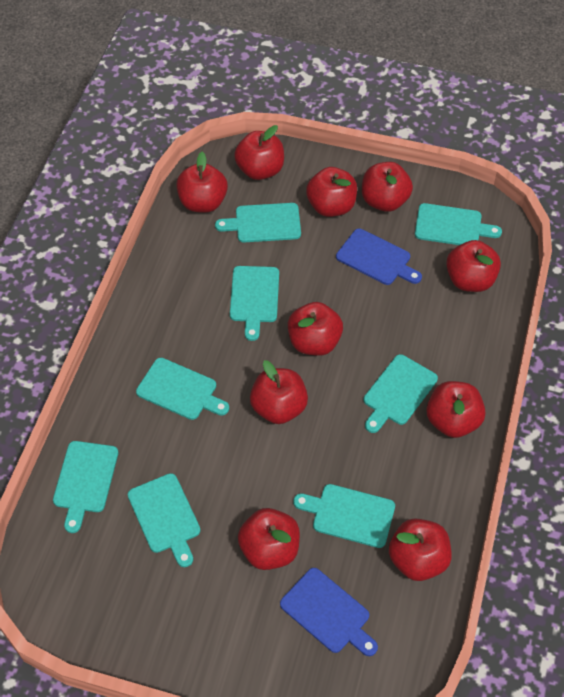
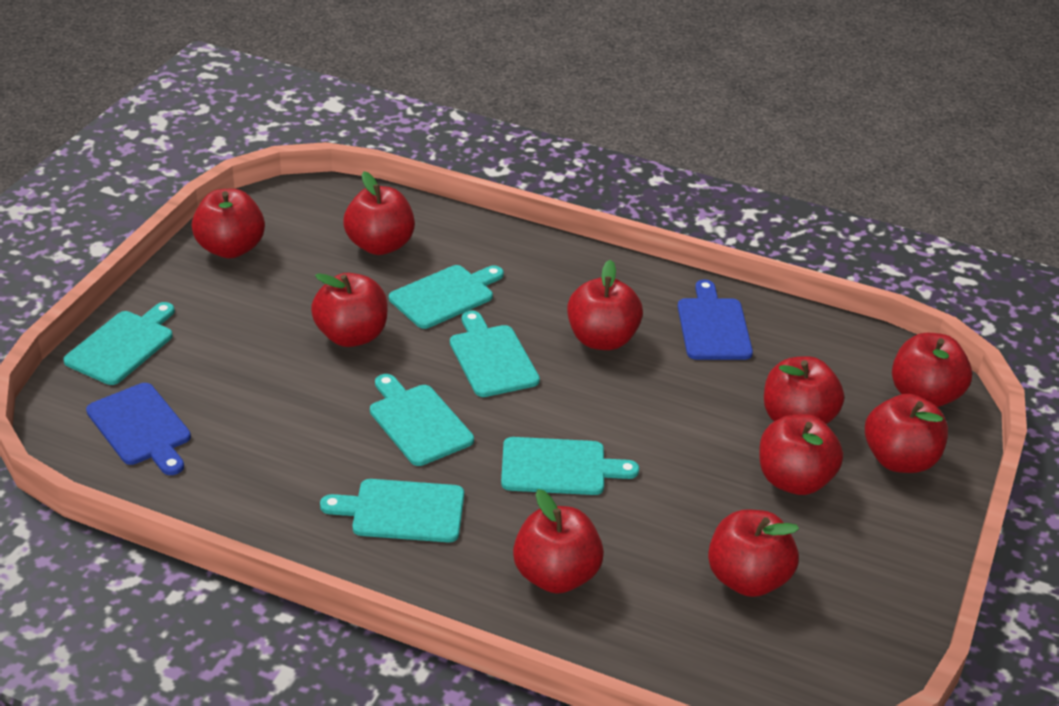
turquoise cutting board: [53,441,118,533] [128,473,201,567] [136,358,229,420] [215,203,301,242] [230,266,279,341] [293,484,395,548] [364,354,438,433] [415,203,502,245] = 8 -> [63,302,175,385] [320,479,464,542] [370,374,474,466] [389,265,504,329] [450,310,540,397] [501,437,639,495] = 6

